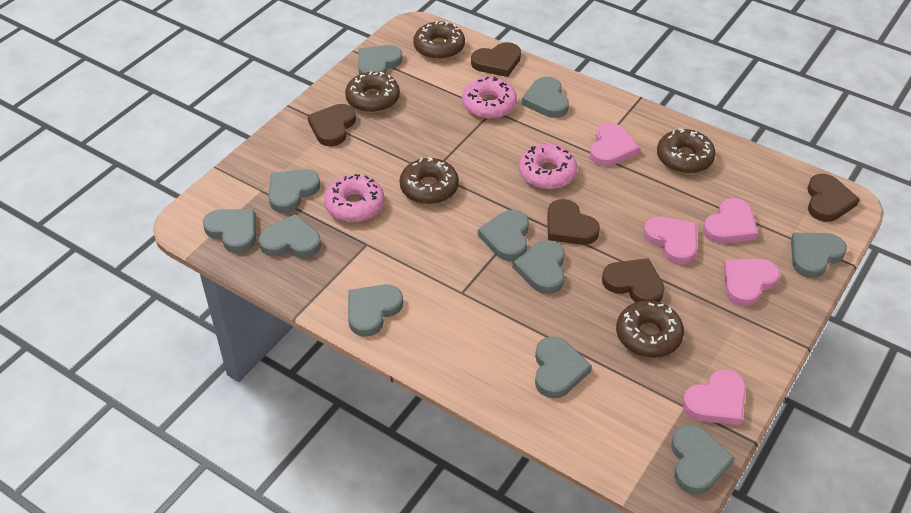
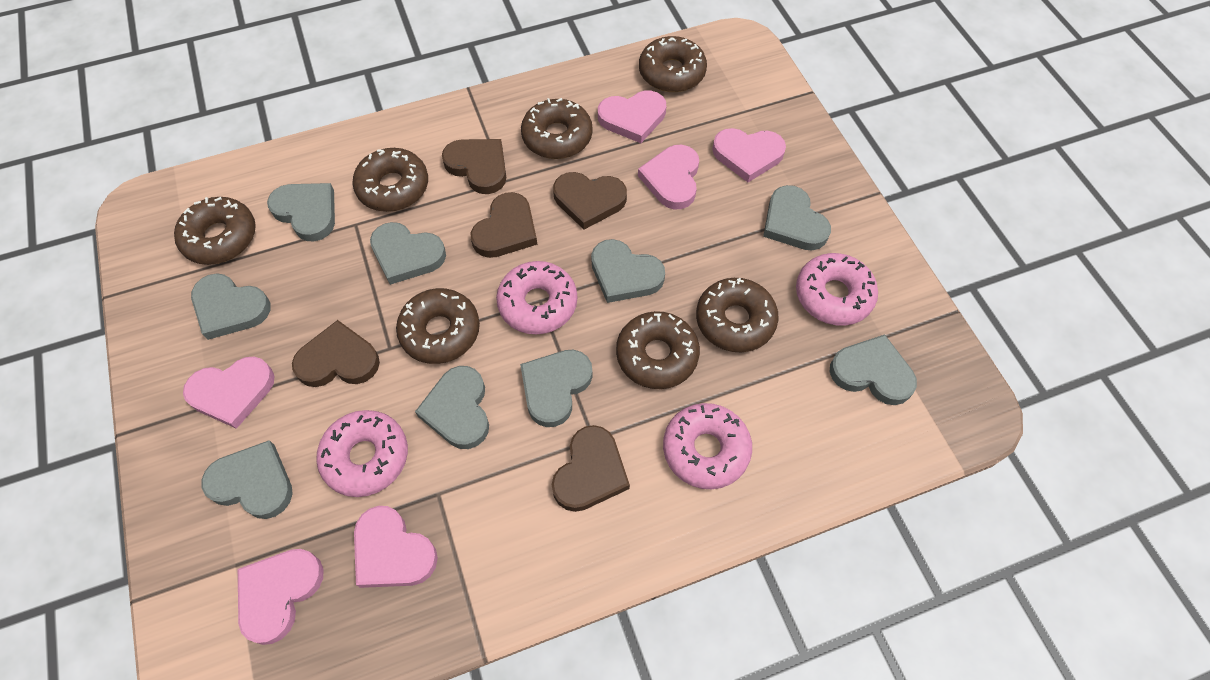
brown donut: [345,71,400,113] [399,157,459,204] [413,21,465,60] [616,301,684,358] [657,129,716,174] = 5 -> [174,197,256,265] [352,148,428,212] [396,288,480,364] [521,98,593,159] [616,311,700,389] [639,36,707,92] [696,278,778,353] = 7
grey heart: [203,209,256,253] [259,214,321,258] [268,169,320,213] [348,284,403,337] [358,45,402,75] [478,210,529,261] [512,240,565,294] [522,77,569,118] [535,337,592,398] [671,425,735,494] [791,233,847,278] = 11 -> [191,273,271,340] [201,440,293,519] [267,183,335,242] [370,222,446,285] [415,366,489,449] [520,350,593,427] [591,239,665,303] [763,185,831,250] [830,334,917,405] = 9
pink donut: [324,174,384,222] [462,77,517,119] [519,144,577,189] = 3 -> [316,410,408,497] [496,261,577,334] [663,403,752,489] [796,253,878,326] = 4
pink heart: [590,123,640,167] [644,217,697,264] [682,370,746,425] [703,198,758,244] [724,259,780,306] = 5 -> [183,357,274,429] [238,549,324,645] [354,506,438,588] [598,91,666,143] [638,145,699,210] [712,128,786,182] = 6

